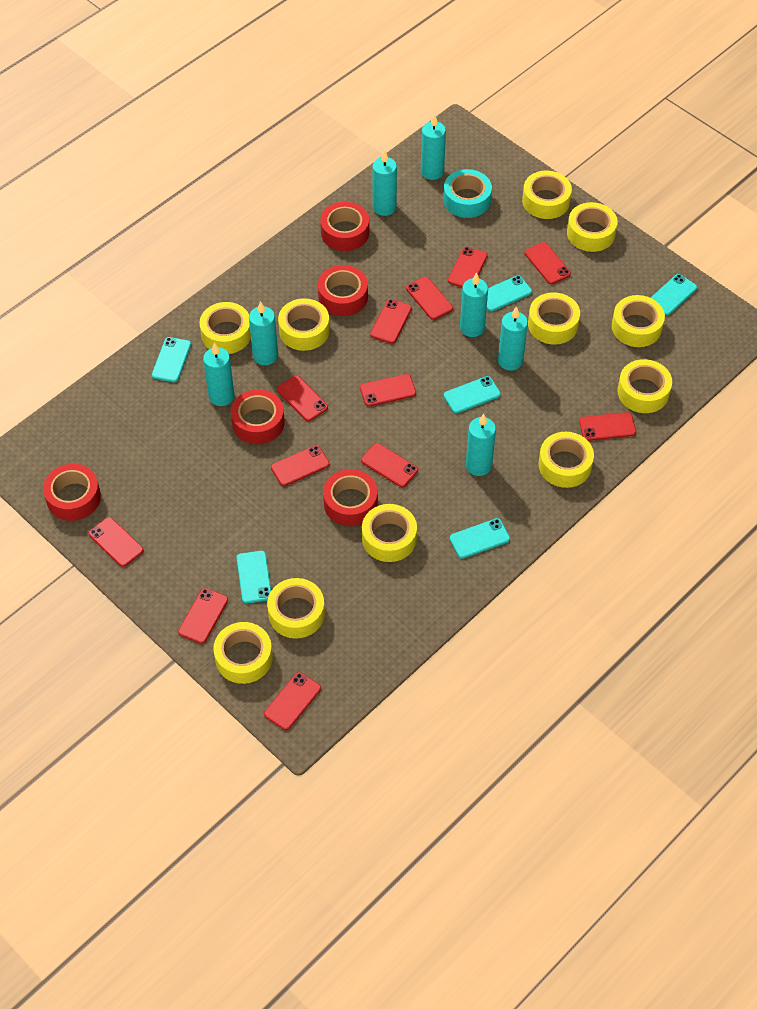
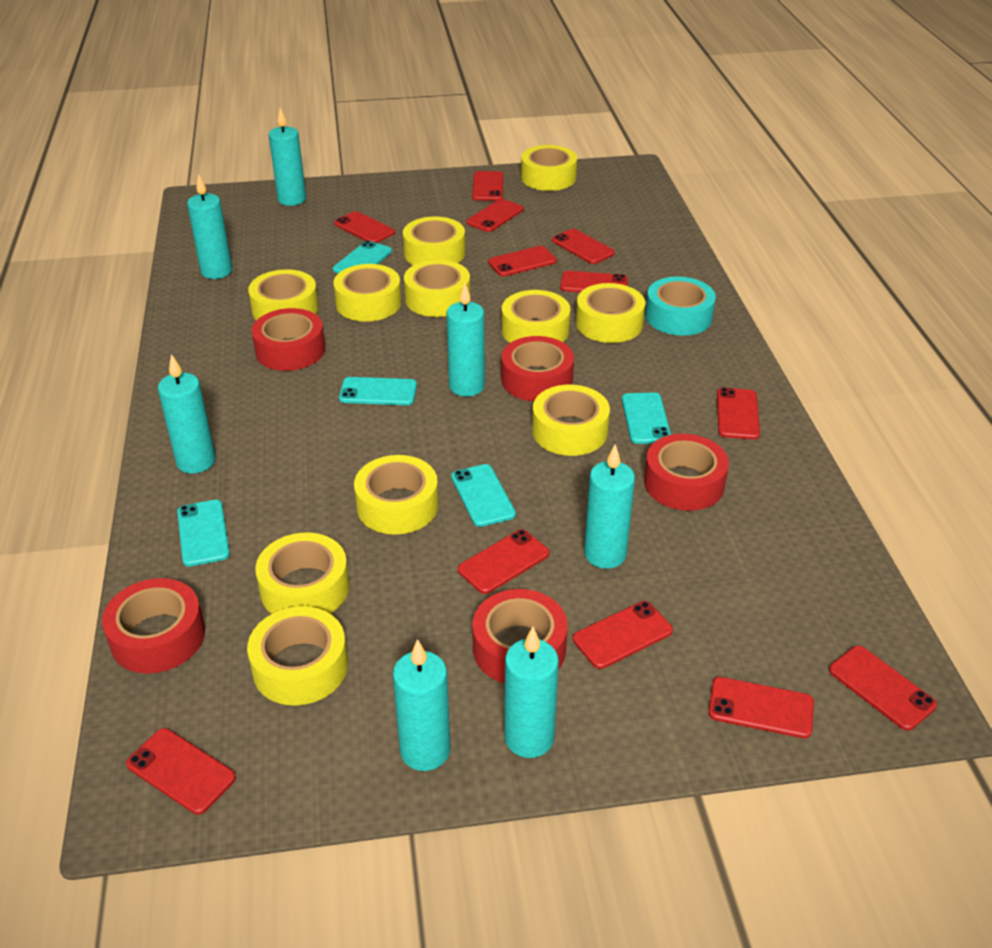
turquoise phone: [152,337,191,382] [237,551,271,603] [444,376,501,414] [450,518,510,559] [487,275,532,312] [651,274,697,315] = 6 -> [177,500,230,567] [333,241,392,273] [339,377,417,405] [451,464,516,527] [622,393,671,444] = 5

